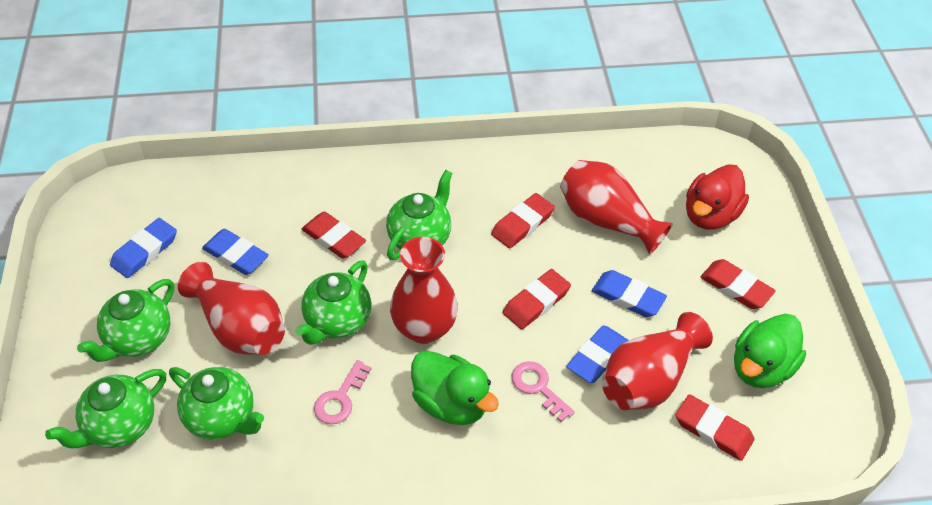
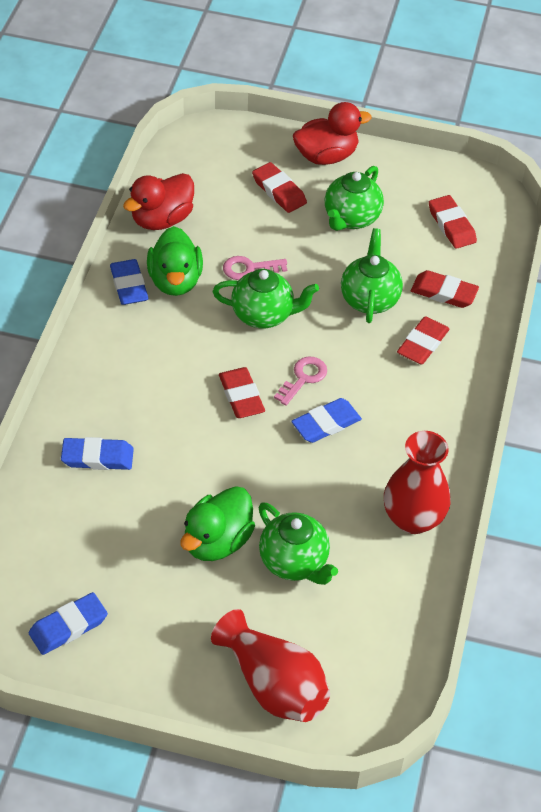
green teapot: [45,369,166,448] [77,279,174,362] [169,367,264,440] [296,260,371,345] [386,170,452,260] = 5 -> [213,269,319,329] [259,502,338,585] [325,166,384,231] [341,228,403,323] = 4
red duck: [686,164,749,230] = 1 -> [123,173,194,230] [293,102,372,165] = 2
red vase: [178,262,285,355] [390,237,458,344] [560,160,673,254] [602,312,713,410] = 4 -> [211,609,330,722] [384,431,451,534] = 2

